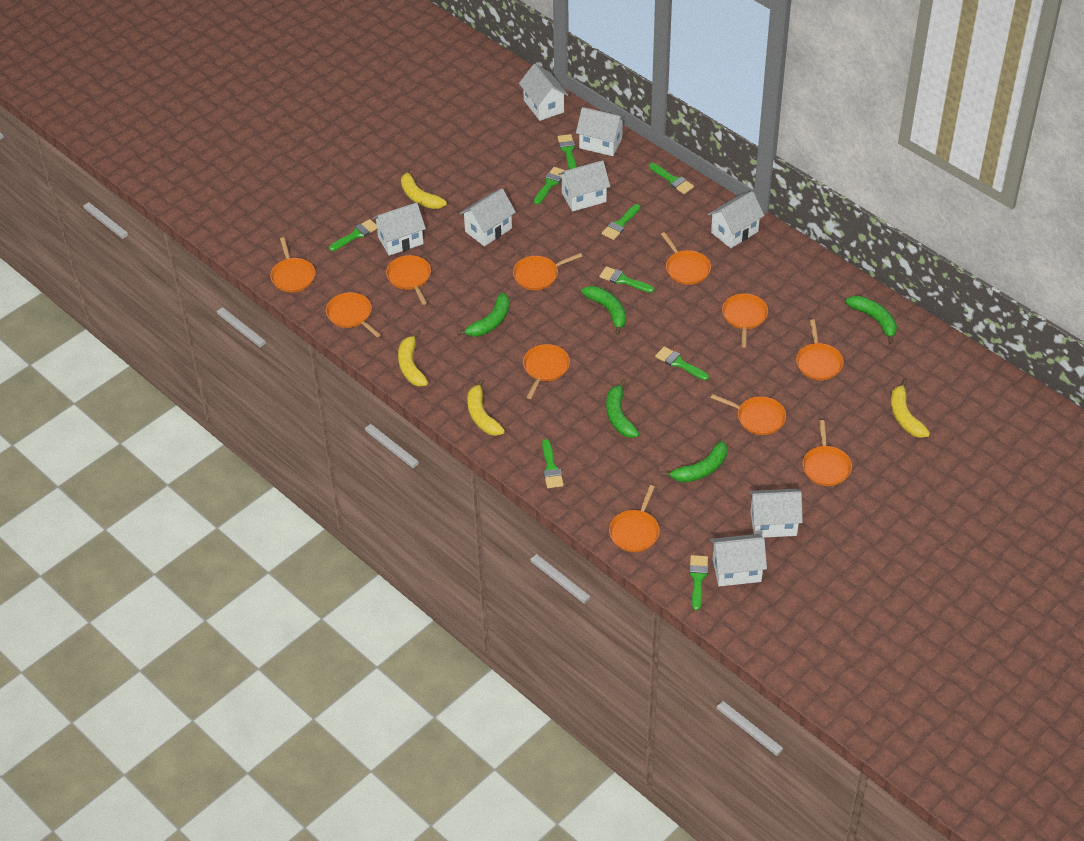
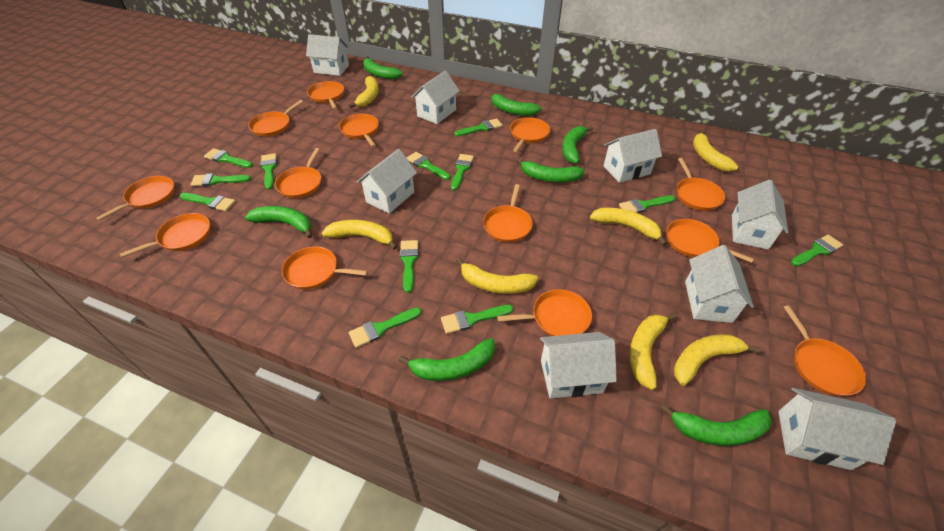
green banana: [457,292,510,337] [581,286,626,335] [606,379,639,438] [661,441,727,483] [845,296,897,344] = 5 -> [245,206,313,238] [363,56,403,80] [398,338,495,381] [490,91,542,116] [516,158,584,182] [562,126,593,164] [660,404,772,446] = 7
green brush: [329,219,377,251] [534,167,566,204] [542,439,564,488] [557,134,577,169] [599,266,654,293] [602,204,640,240] [649,163,694,194] [655,347,709,380] [689,555,708,610] = 9 -> [180,193,236,211] [190,173,251,186] [204,148,253,168] [260,153,277,190] [349,307,421,348] [400,240,419,293] [406,152,450,180] [441,305,513,334] [451,154,474,190] [454,118,503,136] [619,195,675,213] [791,235,843,266] = 12
orange pan: [270,237,315,292] [326,292,381,338] [386,255,431,305] [513,253,582,290] [523,344,570,399] [609,485,660,552] [661,232,711,285] [711,394,786,435] [722,293,768,348] [796,319,844,380] [803,420,852,486] = 11 -> [96,176,175,221] [120,213,210,258] [248,100,303,136] [275,148,321,198] [282,247,368,290] [307,81,344,109] [339,114,379,147] [483,184,533,243] [497,289,592,336] [510,117,550,152] [666,219,754,263] [677,158,725,211] [783,305,866,396] = 13
yellow banana: [398,331,428,386] [401,167,447,209] [467,379,505,436] [891,379,930,438] = 4 -> [322,220,397,250] [348,76,379,108] [456,257,538,294] [590,208,667,246] [630,313,677,390] [674,334,760,386] [693,130,738,172] = 7

